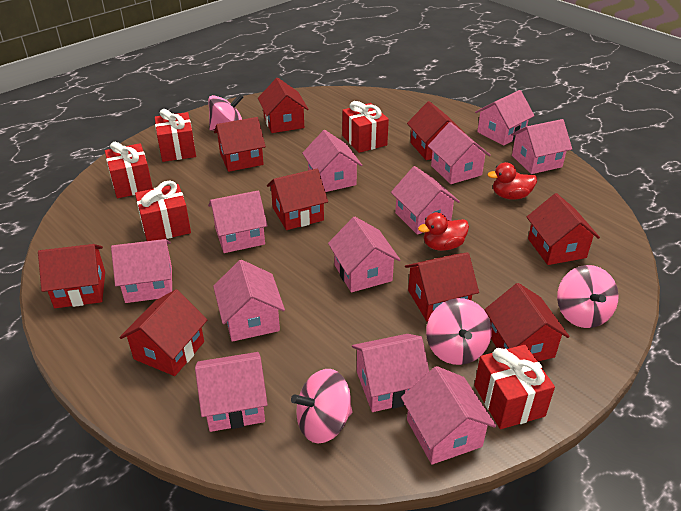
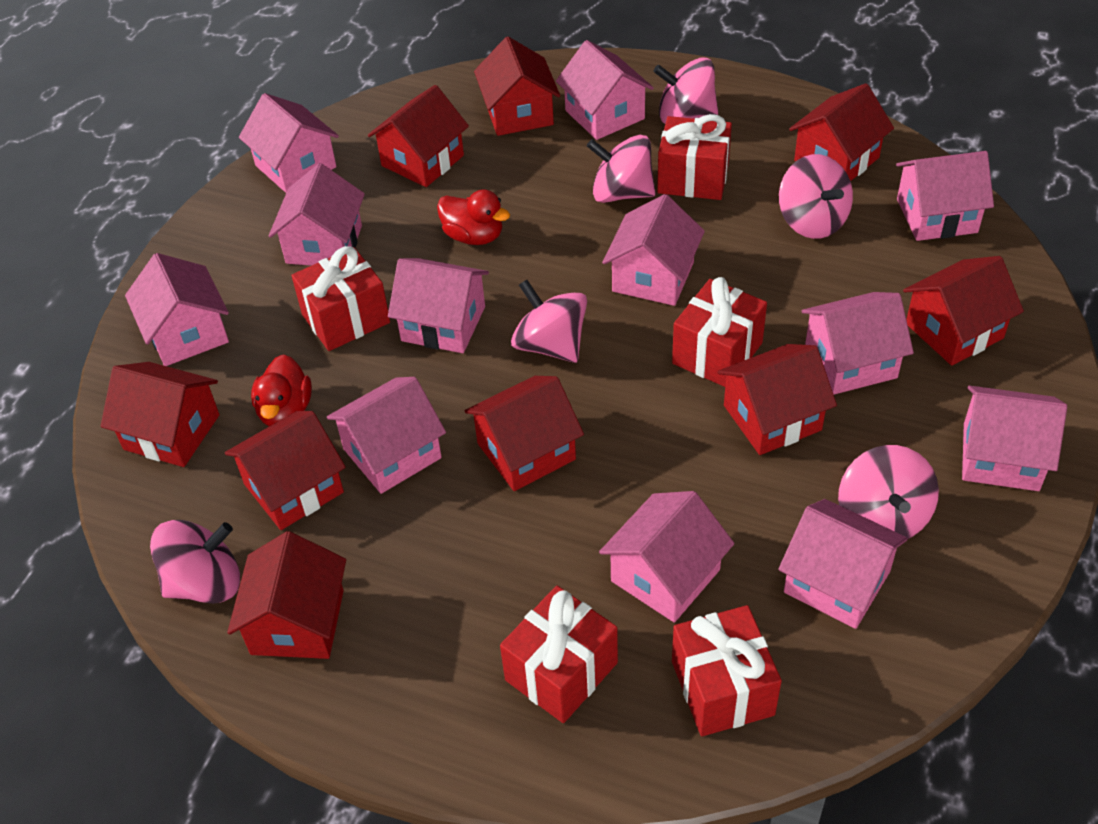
pink spinning top: [208,94,244,131] [291,369,352,444] [426,298,492,365] [557,265,619,328] = 4 -> [150,520,240,604] [511,280,587,363] [587,135,655,203] [653,58,718,124] [779,154,853,239] [838,445,939,539] = 6

